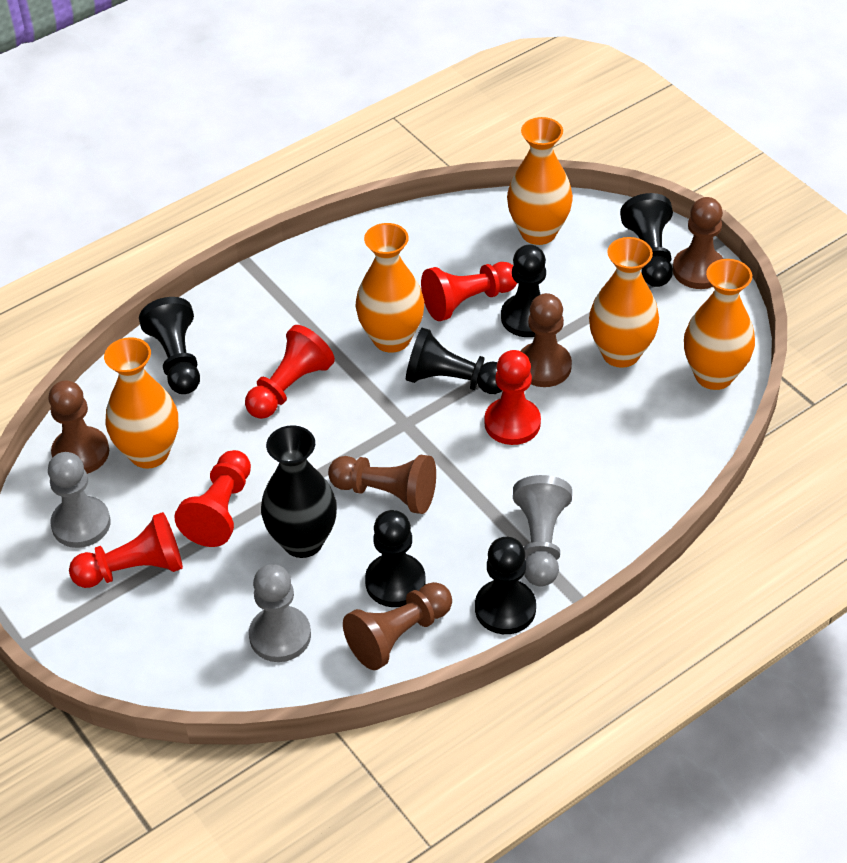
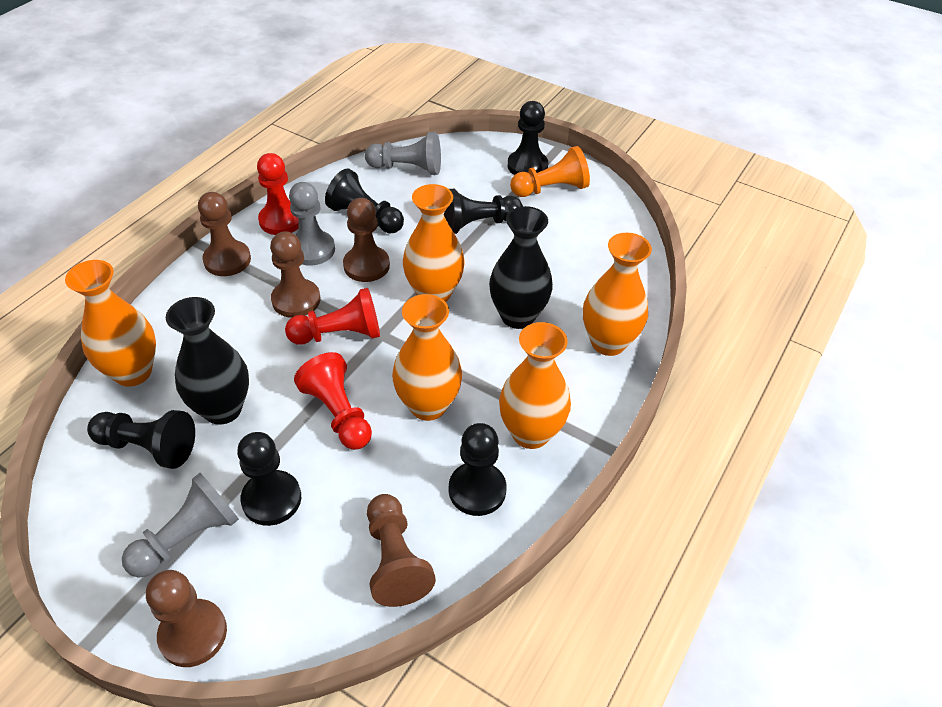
black vase: [261,425,337,558] = 1 -> [166,297,249,425] [489,206,553,329] = 2
orange pawn: none = 0 -> [510,146,590,197] = 1
red pawn: [69,512,183,588] [174,450,251,547] [245,325,335,419] [421,262,517,321] [484,350,541,445] = 5 -> [257,153,299,235] [285,288,380,345] [294,352,372,450] = 3

